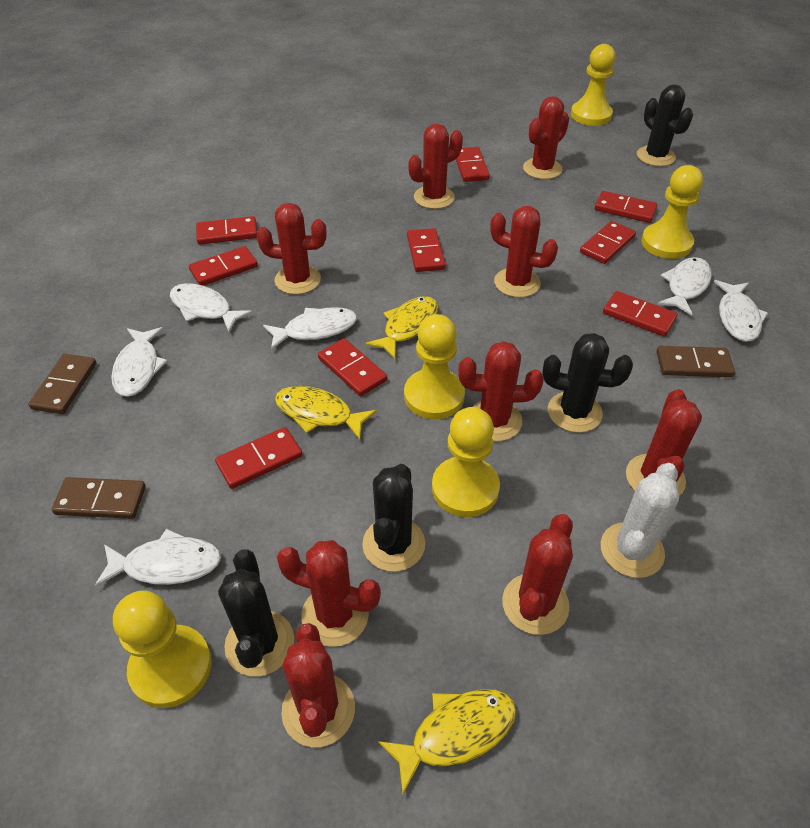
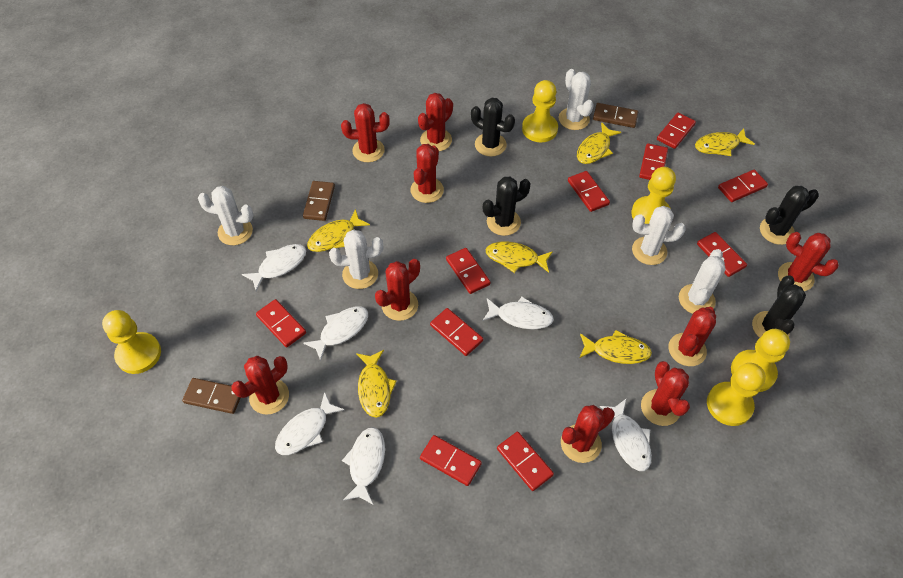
red domino: [189,246,258,286] [196,216,257,245] [215,427,303,489] [318,338,387,396] [407,228,446,272] [456,147,490,182] [580,221,636,264] [595,191,657,223] [603,291,677,337] = 9 -> [256,299,306,347] [420,435,482,486] [430,308,483,356] [446,248,491,294] [497,432,554,491] [568,171,610,212] [639,143,668,180] [657,113,696,149] [697,232,747,277] [718,170,768,202] = 10
white cactus: [601,463,679,578] = 1 -> [198,186,254,245] [329,230,383,289] [559,69,594,130] [632,206,686,265] [679,249,726,314] = 5
yellow fish: [275,386,377,440] [365,296,438,359] [378,689,516,794] = 3 -> [307,209,370,252] [356,350,397,417] [486,241,553,273] [577,122,621,164] [579,330,652,364] [695,128,755,156] = 6

